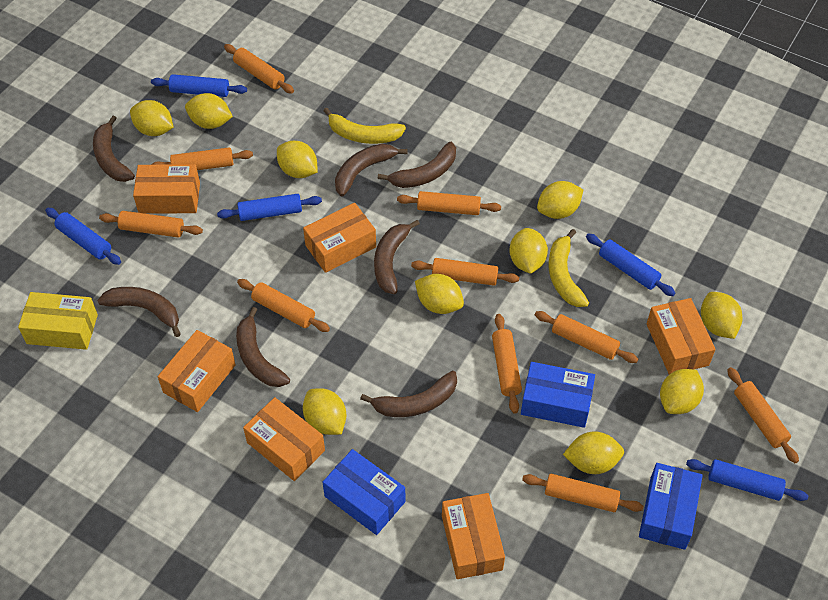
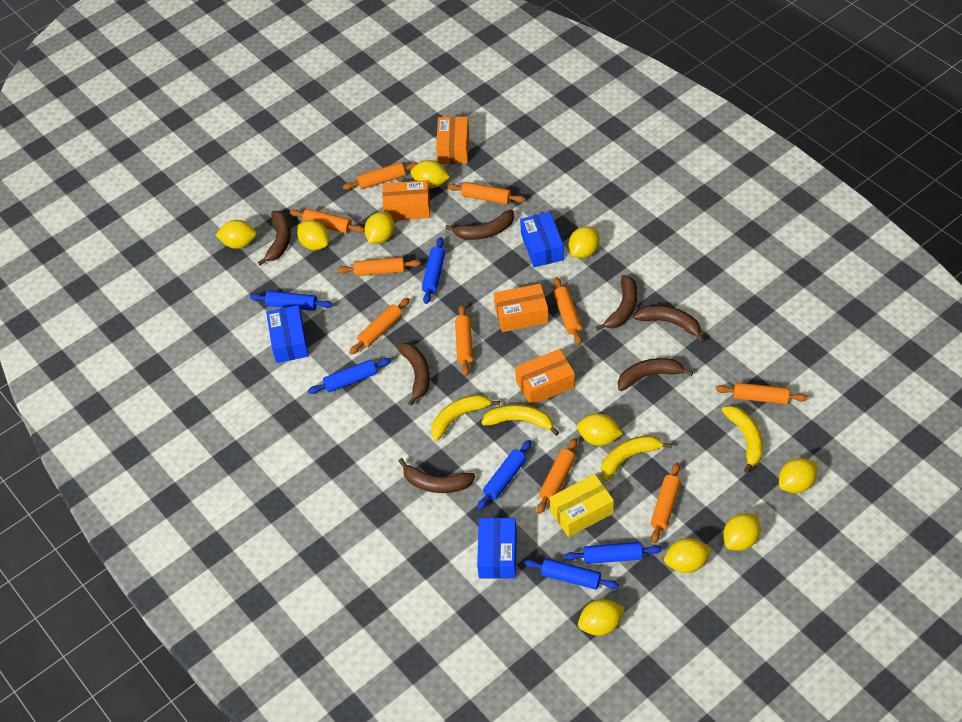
blue rolling pin: [45,208,121,265] [151,74,247,97] [217,194,322,221] [586,233,675,296] [686,459,808,501] = 5 -> [250,291,333,311] [308,358,391,394] [422,237,445,304] [477,440,532,510] [524,558,619,590] [564,542,662,564] = 6
orange box: [133,164,200,214] [158,330,236,412] [243,397,325,481] [303,203,376,273] [442,493,505,579] [647,298,716,375] = 6 -> [382,180,430,221] [436,117,469,164] [494,284,549,332] [515,349,575,405] = 4
yellow banana: [323,108,406,144] [549,229,589,307] = 2 -> [431,394,500,441] [481,404,559,436] [601,436,672,481] [722,406,763,474] = 4

